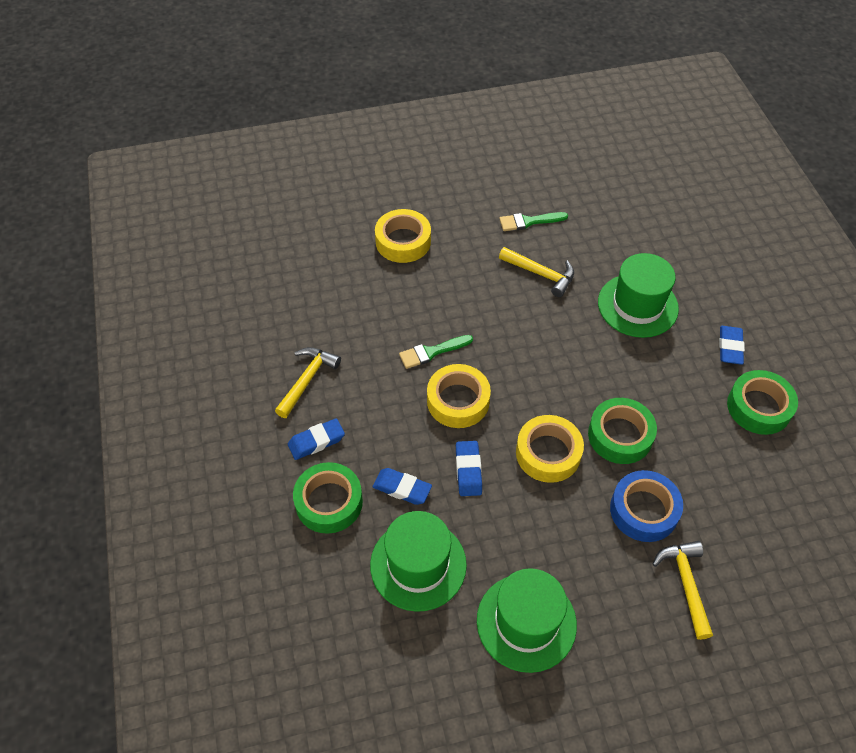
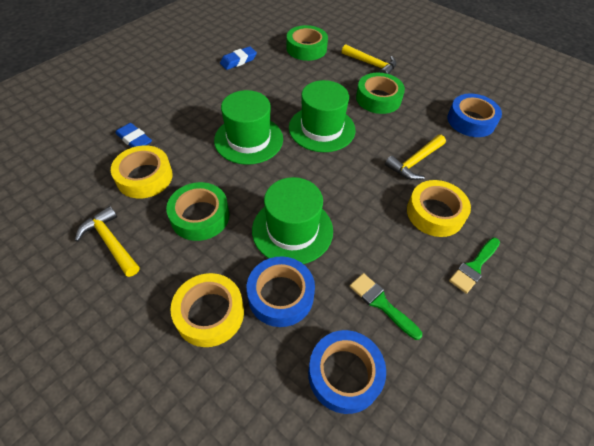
blue eraser: [288,418,345,460] [373,468,432,505] [456,441,482,496] [719,326,745,365] = 4 -> [115,123,152,147] [220,46,257,70] = 2
blue tape: [610,470,683,542] = 1 -> [247,257,315,327] [308,330,386,414] [448,94,502,137] = 3

